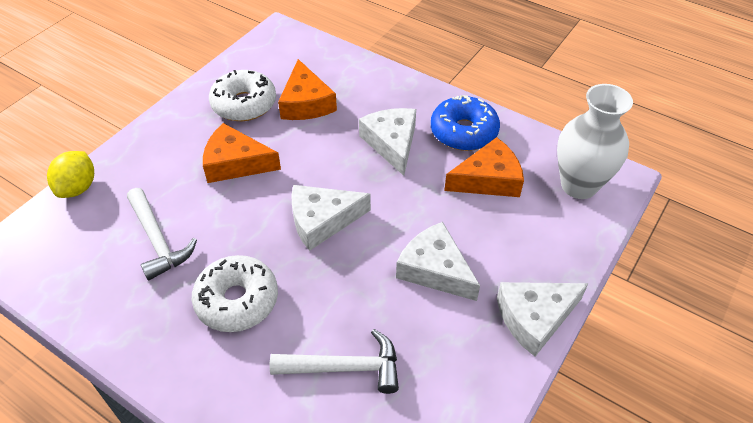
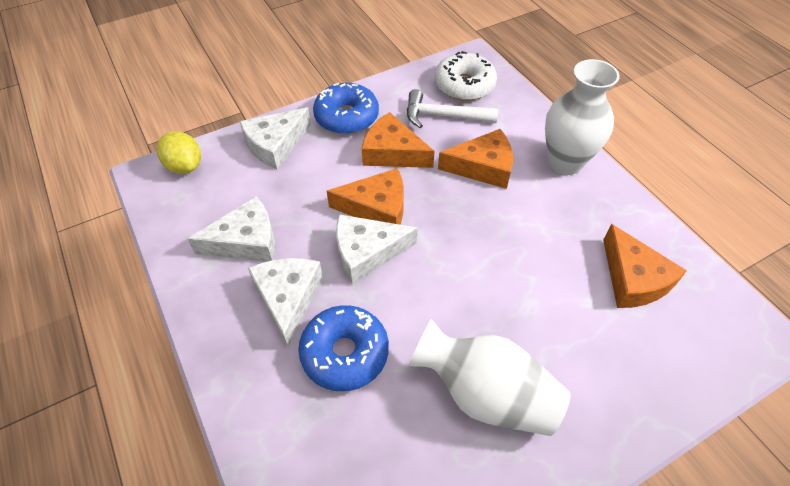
blue donut: [431,95,500,151] = 1 -> [298,305,389,391] [313,83,379,134] = 2
orange cheese: [203,123,281,183] [278,59,337,120] [444,137,524,197] = 3 -> [327,168,404,225] [362,112,435,168] [438,129,513,189] [603,224,687,308] = 4
white donut: [192,255,278,332] [209,70,276,121] = 2 -> [435,51,497,101] = 1
white hammer: [127,188,197,280] [270,329,399,394] = 2 -> [407,89,498,128] = 1
white vase: [557,84,633,199] = 1 -> [408,319,571,436] [545,59,620,175] = 2

